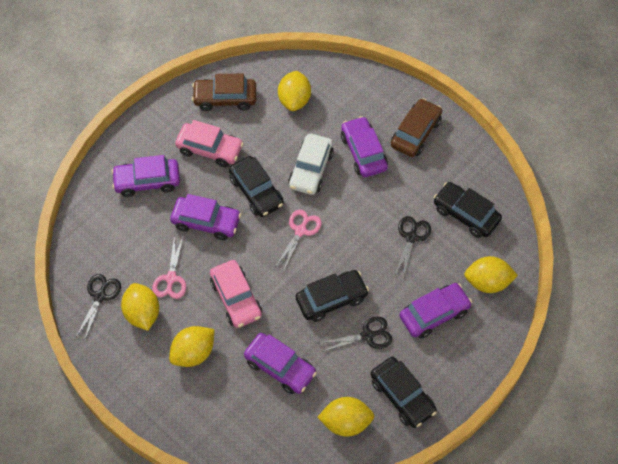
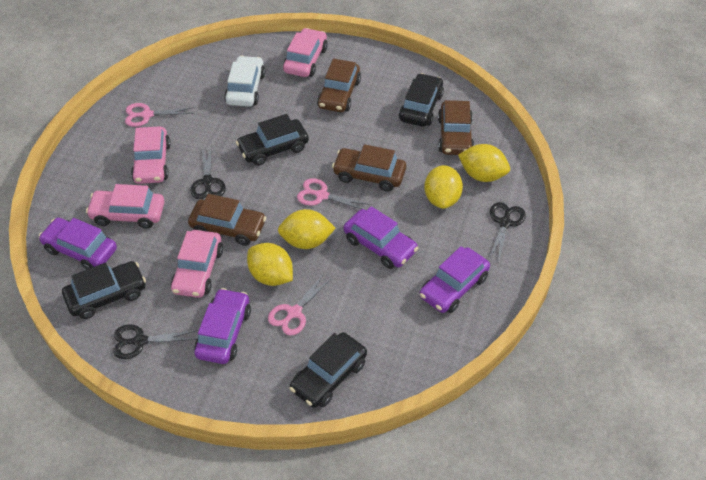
brown car: [192,74,256,111] [391,98,442,157] = 2 -> [188,194,266,246] [317,59,361,112] [332,144,406,191] [438,100,474,155] = 4
pink car: [175,120,244,167] [210,260,262,328] = 2 -> [86,184,164,229] [131,126,171,184] [171,230,223,298] [283,28,328,77] = 4
pink scissors: [152,235,186,299] [276,210,322,270] = 2 -> [125,103,194,127] [268,274,332,336] [297,178,371,210] = 3
purple car: [111,155,180,197] [170,194,241,240] [244,333,317,394] [341,116,388,177] [399,283,472,339] = 5 -> [39,218,117,270] [194,288,251,364] [344,206,418,269] [420,246,490,313] = 4
yellow lemon: [121,283,159,331] [169,326,215,367] [278,71,311,111] [317,397,374,437] [464,256,518,293] = 5 -> [247,243,293,286] [278,209,335,249] [424,165,463,209] [458,144,510,182] = 4

